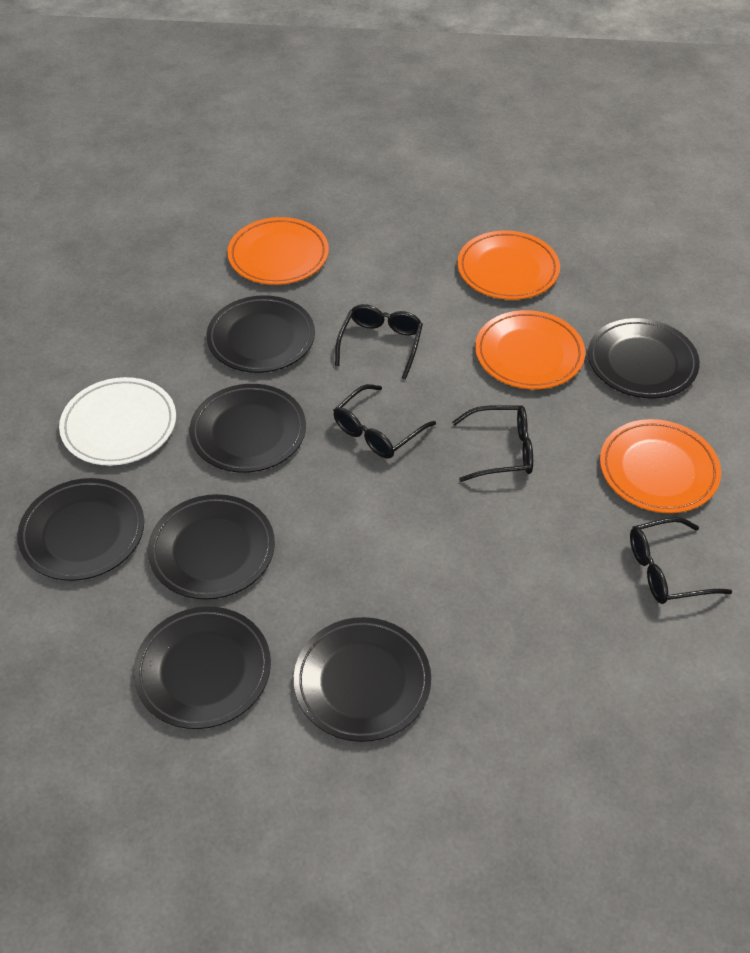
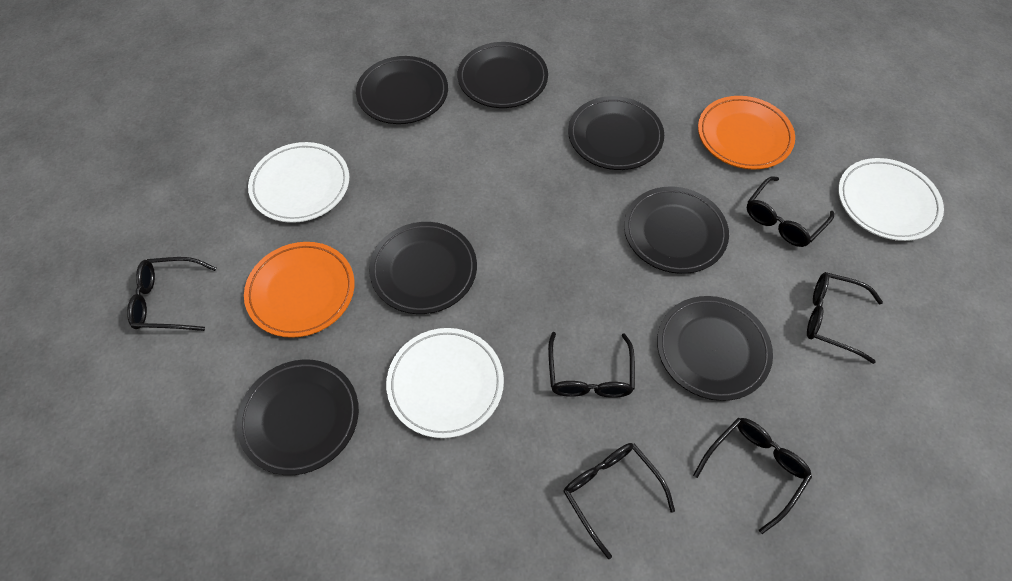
black glasses: [333,384,436,458] [335,304,423,380] [452,405,533,482] [630,517,732,604] = 4 -> [127,257,216,331] [548,332,635,398] [564,443,675,559] [693,418,812,534] [747,176,834,247] [807,272,883,364] = 6
orange plate: [227,217,329,285] [457,231,560,300] [475,310,585,389] [600,419,721,513] = 4 -> [244,242,355,338] [698,96,795,170] = 2
white plate: [59,377,176,466] = 1 -> [248,142,349,223] [386,328,504,438] [838,158,944,241] = 3

